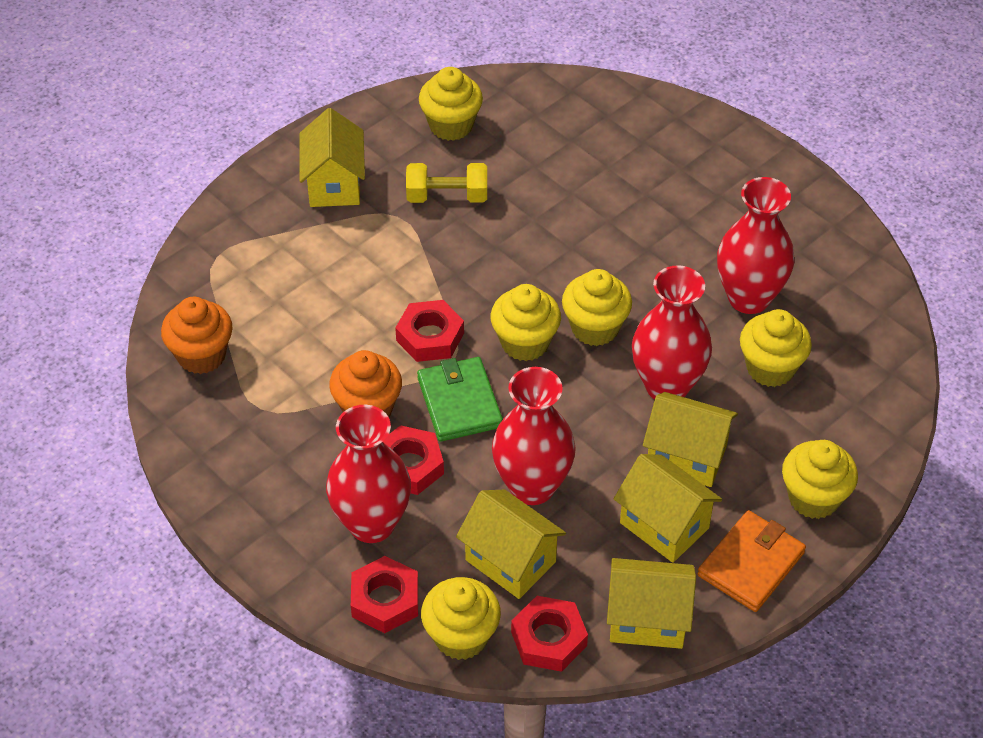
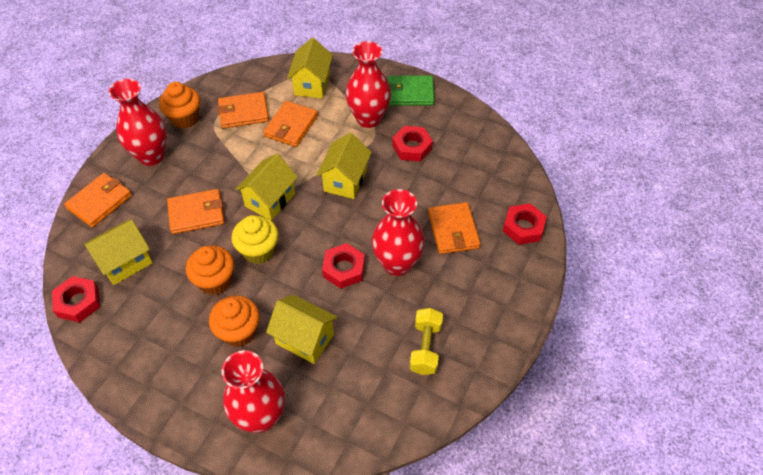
orange cupcake: [161,296,233,374] [329,350,402,417] = 2 -> [159,82,200,129] [186,246,234,295] [209,296,260,347] = 3
orange wallet: [698,510,806,612] = 1 -> [64,173,132,228] [167,189,225,234] [217,92,269,128] [263,101,318,147] [428,202,481,254] = 5
yellow cupcake: [419,67,483,141] [421,577,501,660] [490,284,561,361] [562,269,632,346] [740,309,812,387] [782,440,858,519] = 6 -> [231,215,279,264] = 1

